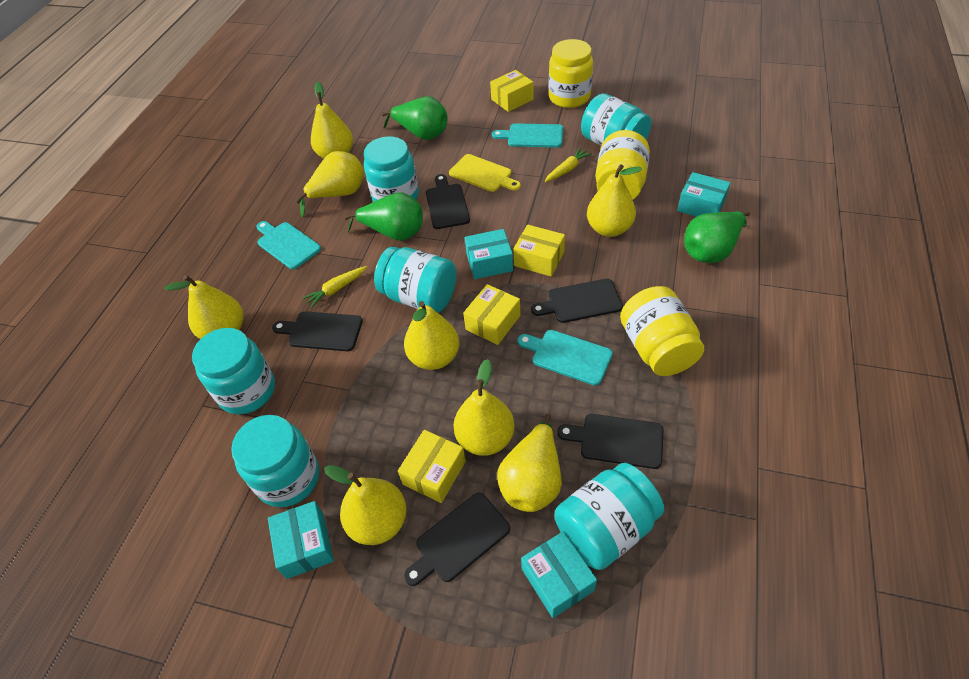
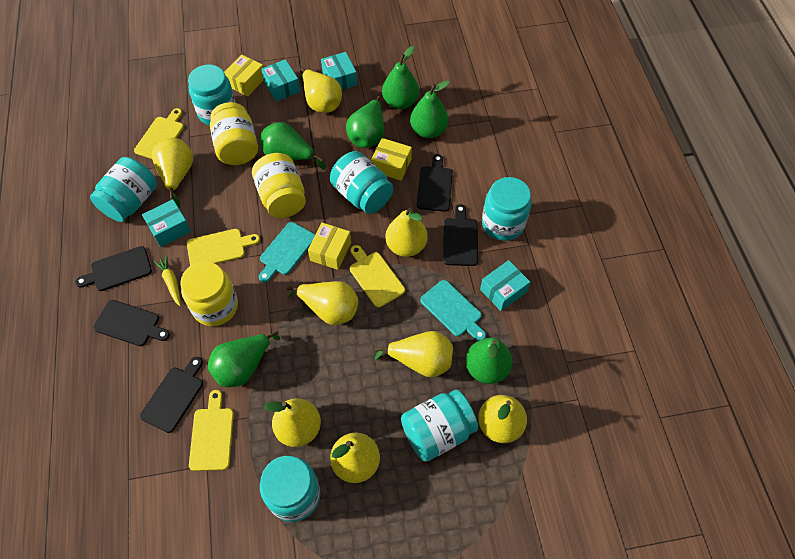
green pear: [344,192,423,241] [382,96,447,140] [684,211,750,263] = 3 -> [208,330,280,387] [260,122,325,170] [346,96,384,148] [382,46,419,109] [410,80,450,138] [466,338,512,384] = 6
turquoise cutting board: [256,221,321,269] [492,123,563,148] [518,330,613,386] = 3 -> [259,222,315,283] [420,280,486,341] = 2
yellow box: [398,430,466,503] [463,284,520,345] [490,70,533,112] [514,225,565,277] = 4 -> [224,54,264,97] [308,223,351,270] [371,138,412,181] = 3
yellow carrot: [302,266,367,308] [545,148,592,182] = 2 -> [153,255,181,306] = 1
yellow cutting board: [449,154,521,192] = 1 -> [134,108,184,159] [187,229,260,266] [189,390,234,471] [350,245,405,308] = 4

